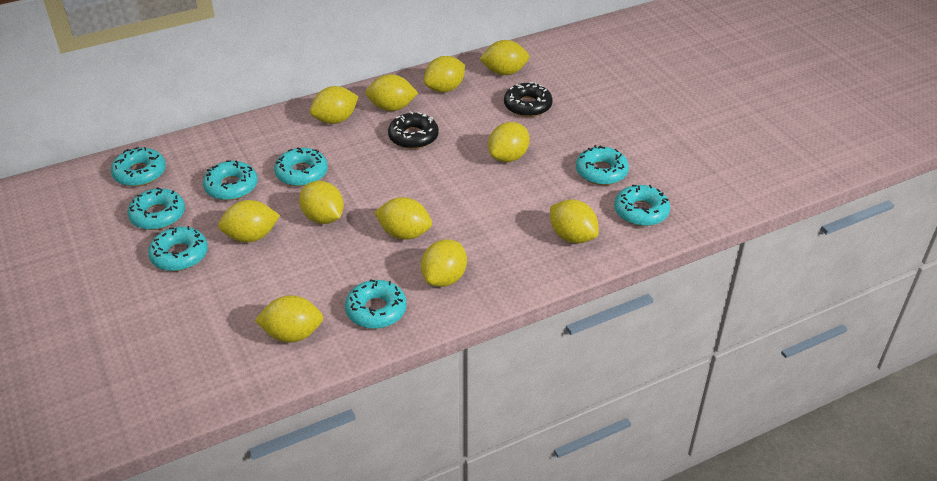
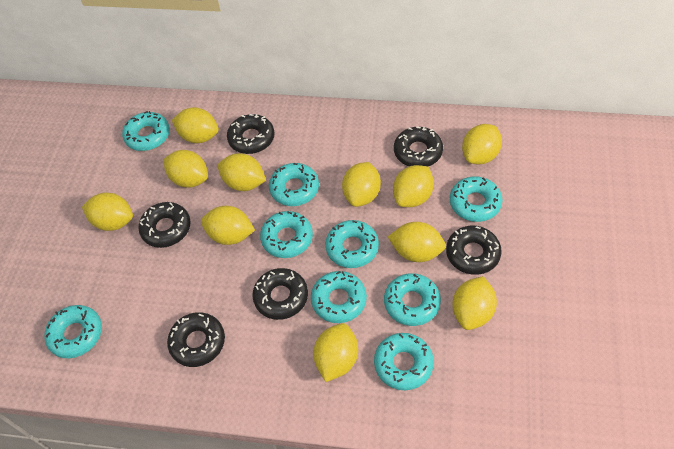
black donut: [388,111,439,149] [504,82,553,117] = 2 -> [138,202,191,248] [167,312,225,367] [227,114,275,154] [252,268,308,320] [394,127,443,167] [446,226,502,275] = 6
turquoise donut: [111,147,166,187] [127,187,185,230] [148,226,208,271] [203,160,258,200] [274,147,328,186] [345,279,407,329] [576,145,629,185] [614,185,670,226] = 8 -> [44,305,102,358] [122,111,170,151] [260,211,313,258] [269,163,319,206] [311,271,367,323] [325,220,379,268] [374,333,434,390] [384,273,441,326] [450,176,502,222] = 9

